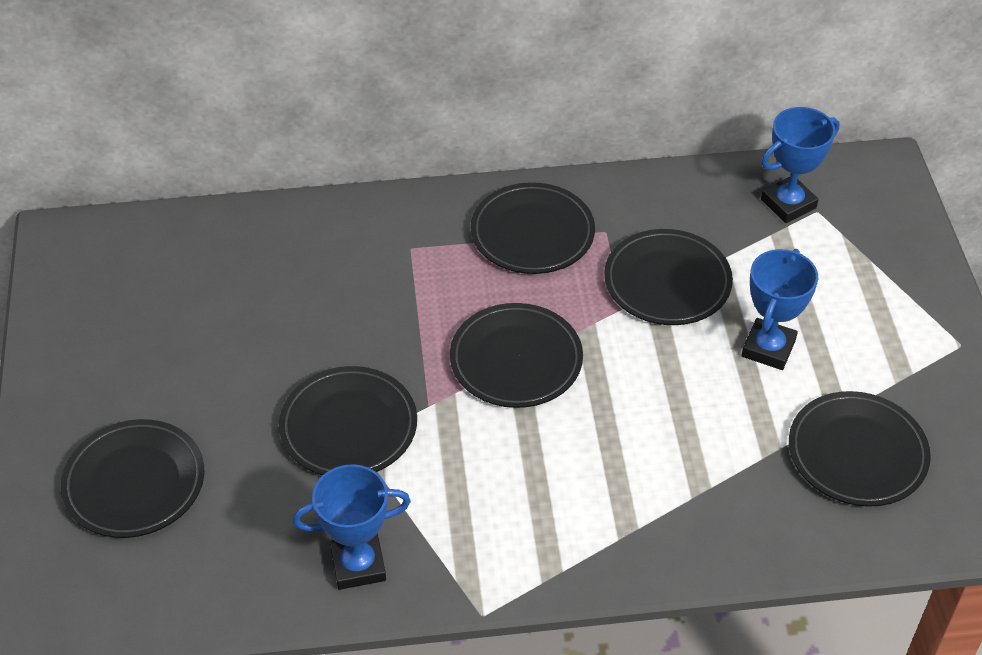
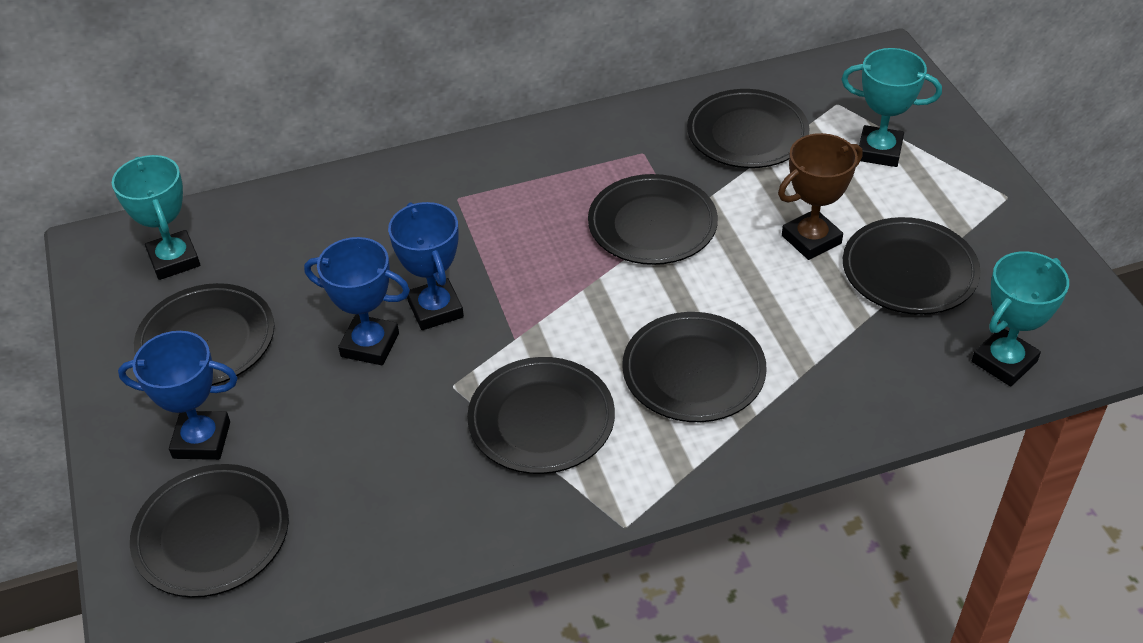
black plate: [61,419,204,538] [279,366,417,475] [450,303,583,408] [471,182,595,274] [604,229,733,325] [789,391,931,507] = 6 -> [130,464,289,598] [134,283,274,386] [467,357,615,474] [588,174,718,265] [622,312,767,422] [687,89,809,168] [843,217,981,315] = 7
brown trophy: none = 0 -> [778,133,862,260] = 1
turquoise trophy: none = 0 -> [112,155,200,280] [841,48,942,167] [972,252,1069,386] = 3

